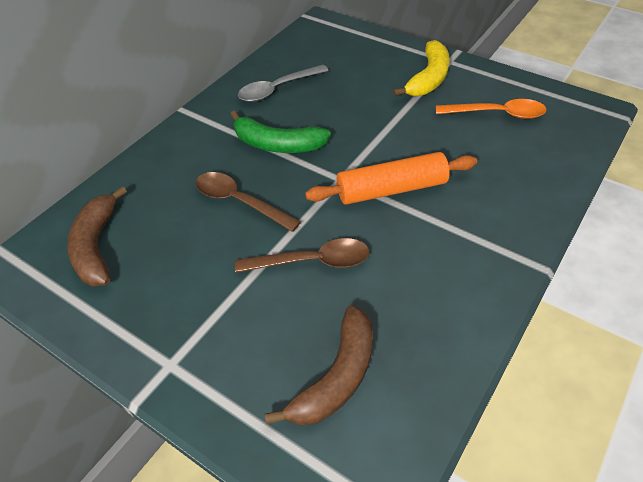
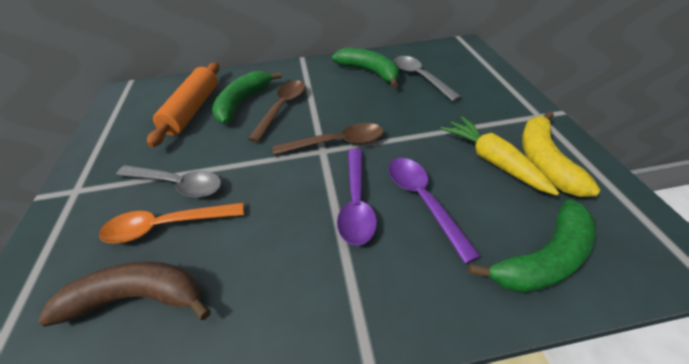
brown banana: [67,186,127,287] [264,305,373,426] = 2 -> [38,261,211,327] = 1
green banana: [230,110,331,153] = 1 -> [212,71,282,124] [332,48,399,88] [468,199,596,293] = 3
grey spoon: [238,65,329,102] = 1 -> [116,165,221,198] [394,56,461,102] = 2
purple spoon: none = 0 -> [337,149,377,246] [388,158,481,264] = 2
yellow carrot: none = 0 -> [440,116,559,196] = 1

